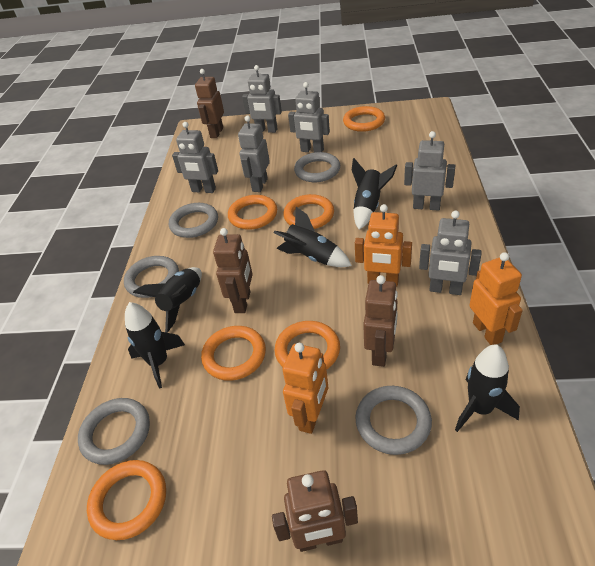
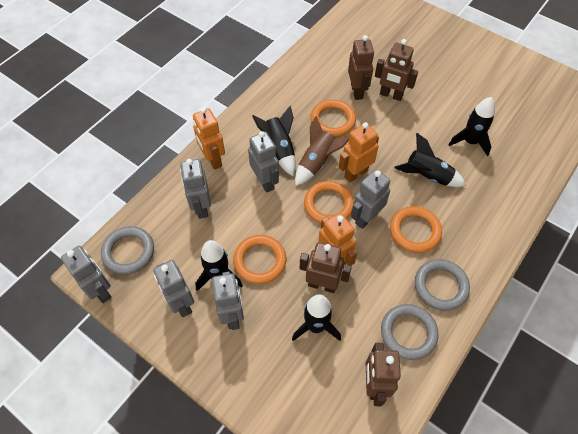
brown rocket: none = 0 -> [295,116,349,186] = 1
grey ring: [78,398,150,465] [124,256,179,298] [169,203,218,238] [294,152,340,182] [355,386,432,455] = 5 -> [101,226,154,275] [381,304,439,360] [415,259,470,311] = 3
orange ring: [87,460,166,540] [201,326,266,381] [228,195,277,230] [275,321,340,370] [283,194,334,229] [343,106,385,132] = 6 -> [233,235,286,284] [304,181,354,223] [310,99,356,137] [390,206,442,253] = 4

